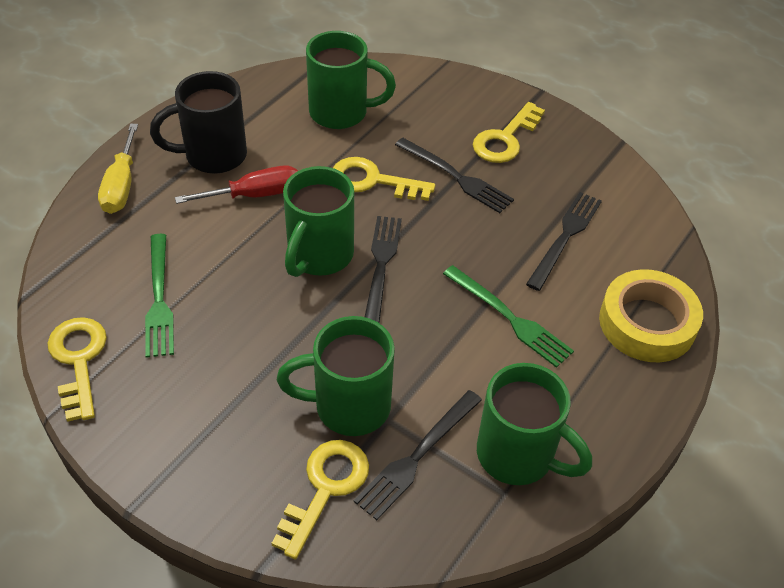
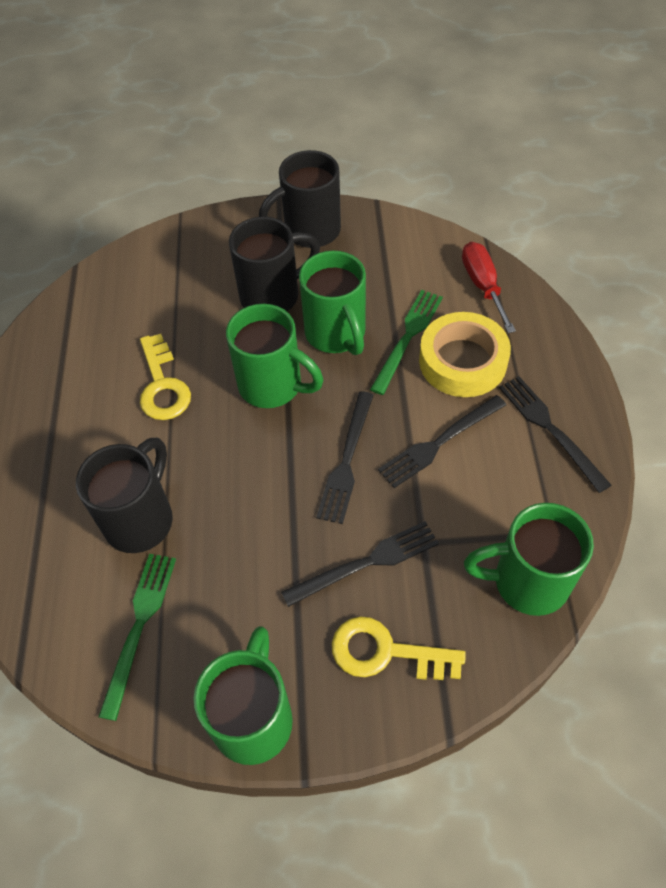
black mug: [150,71,247,174] = 1 -> [76,438,173,553] [229,217,320,311] [259,150,341,248] = 3
yellow key: [47,317,107,422] [271,440,369,559] [333,157,435,201] [472,102,545,163] = 4 -> [140,334,191,420] [332,616,466,680] = 2
yellow screwdriver: [98,124,138,214] = 1 -> none = 0

